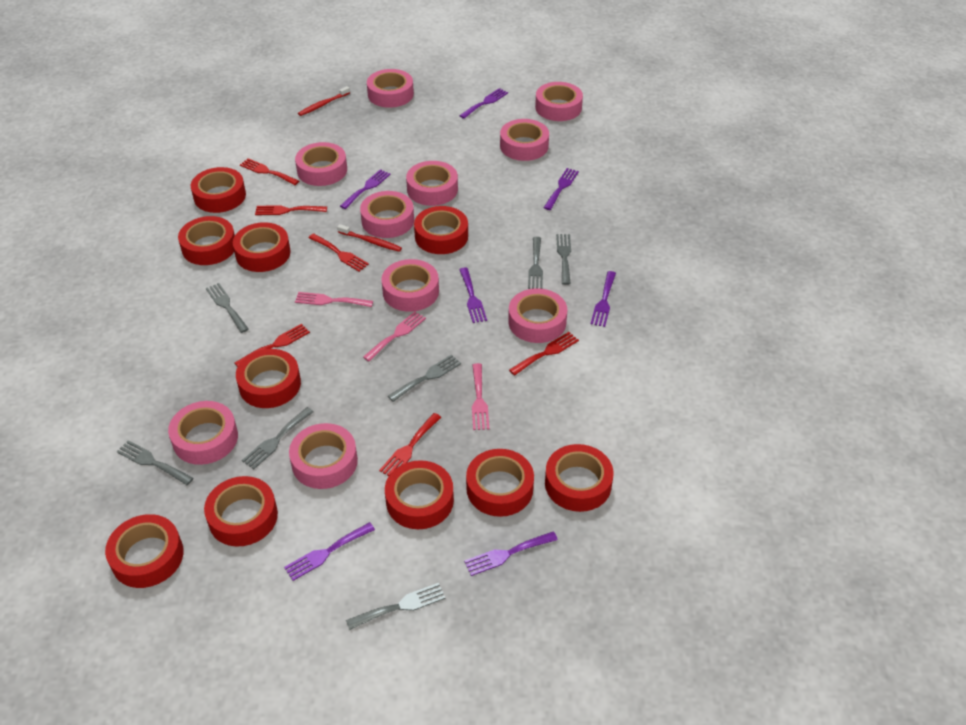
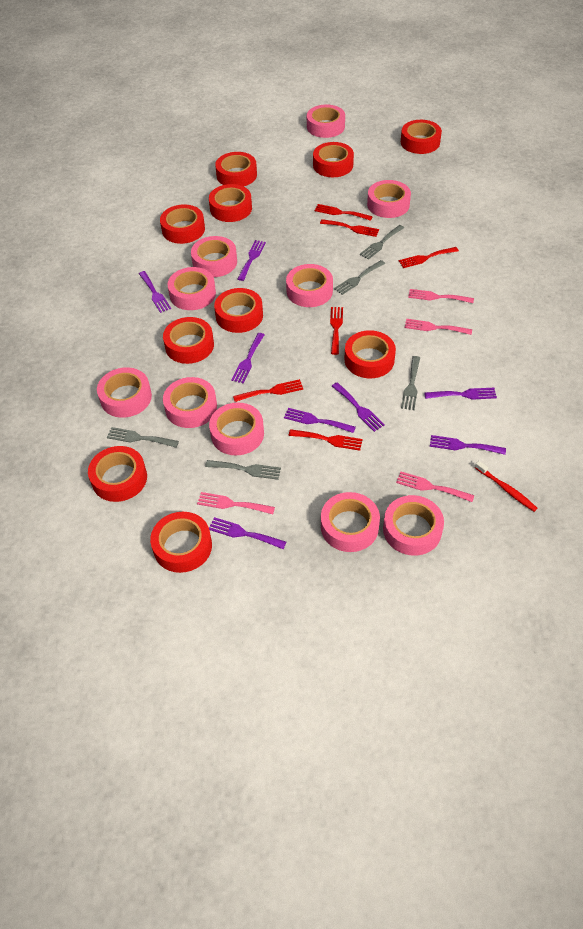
grey fork: [117,440,194,485] [206,283,249,333] [242,407,314,469] [346,583,445,630] [388,355,461,402] [528,237,543,289] [556,234,571,285] = 7 -> [107,427,179,448] [205,460,281,480] [334,260,385,295] [360,225,404,260] [401,356,420,410] = 5
pink fork: [295,292,373,307] [363,312,426,361] [472,363,489,430] = 3 -> [197,492,275,514] [396,471,474,502] [405,319,472,335] [408,289,474,303] = 4
purple fork: [284,522,375,581] [340,169,391,209] [459,88,508,119] [459,267,487,323] [464,531,558,576] [544,168,579,210] [591,271,616,327] = 7 -> [139,271,171,313] [209,517,286,549] [231,333,265,383] [238,240,266,281] [284,408,356,433] [332,382,385,432] [424,388,497,400] [430,435,506,455] = 8
red toothbrush: [298,86,350,116] [337,224,402,252] = 2 -> [475,461,538,512] = 1

